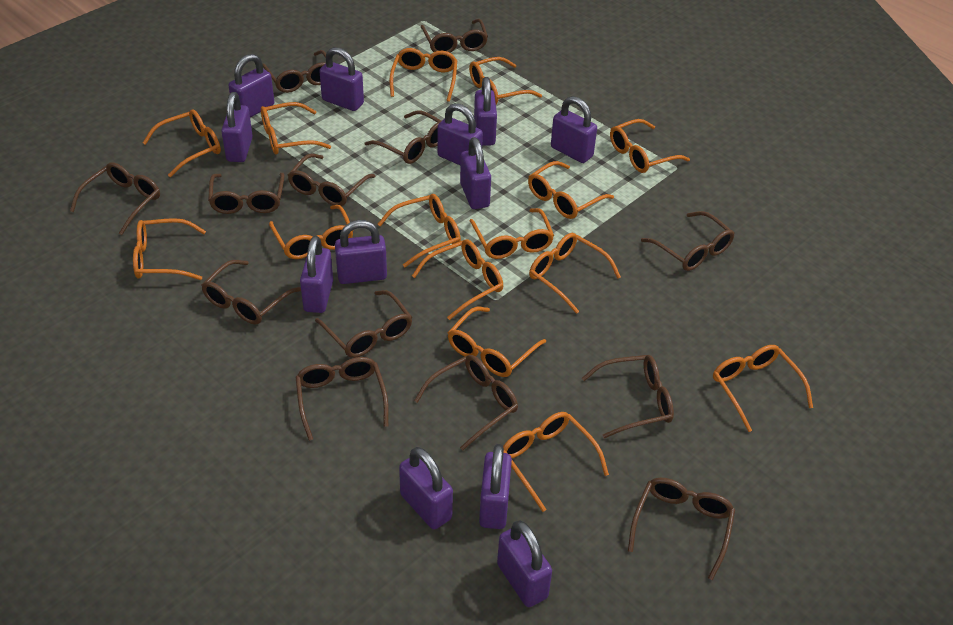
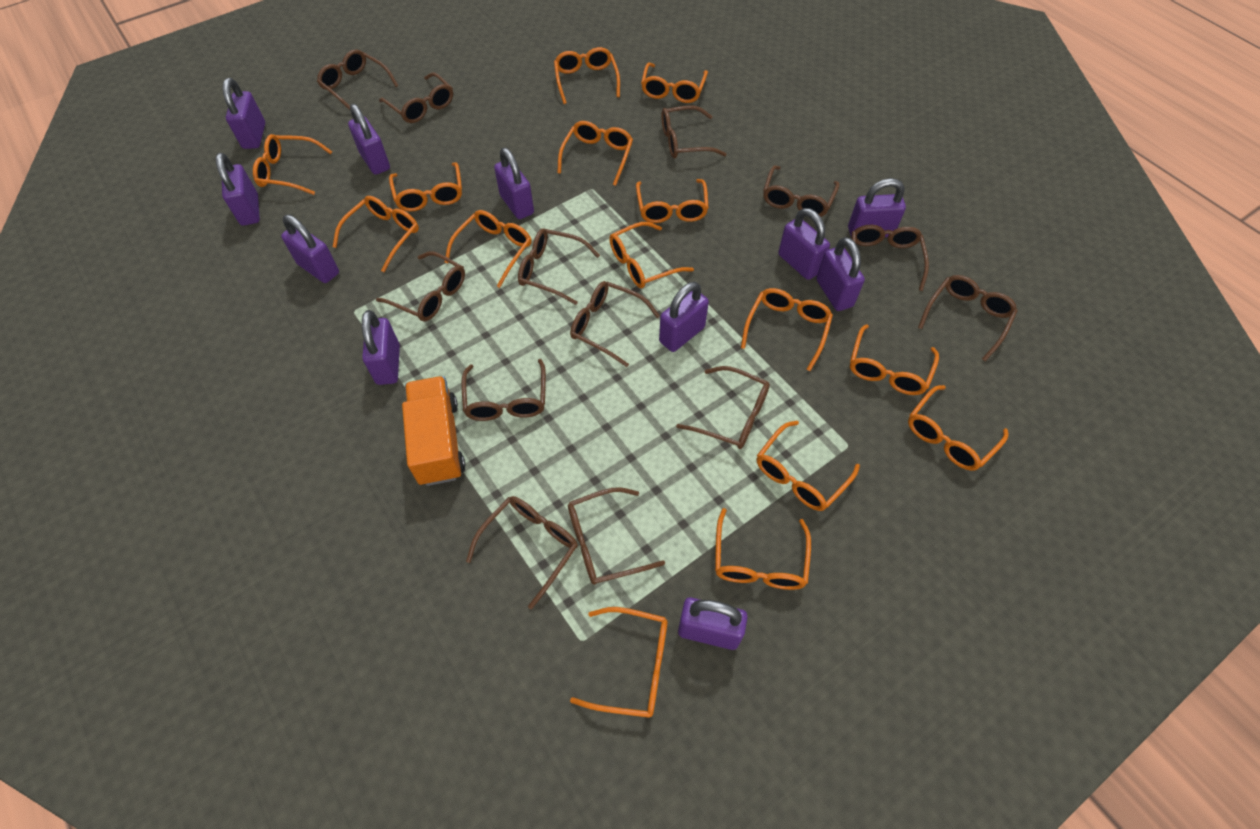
orange truck: none = 0 -> [402,376,465,486] = 1
purple padlock: [221,92,253,162] [229,54,274,118] [300,236,333,313] [319,47,364,111] [335,220,387,284] [399,447,453,529] [437,103,483,166] [460,137,491,209] [474,77,497,146] [479,444,512,529] [497,521,552,607] [551,96,597,163] = 12 -> [216,153,260,226] [222,78,265,149] [281,215,339,283] [348,104,390,175] [362,310,400,385] [494,148,534,219] [659,282,709,352] [678,598,748,650] [778,208,830,280] [816,237,865,311] [848,178,906,237] = 11

